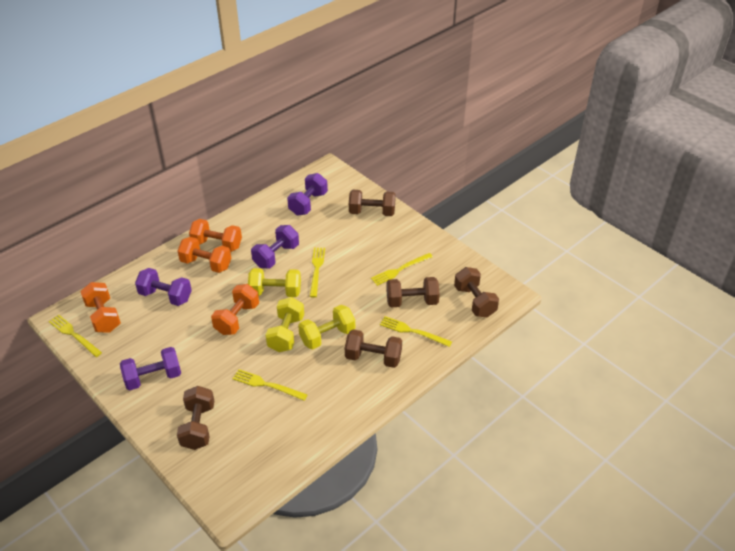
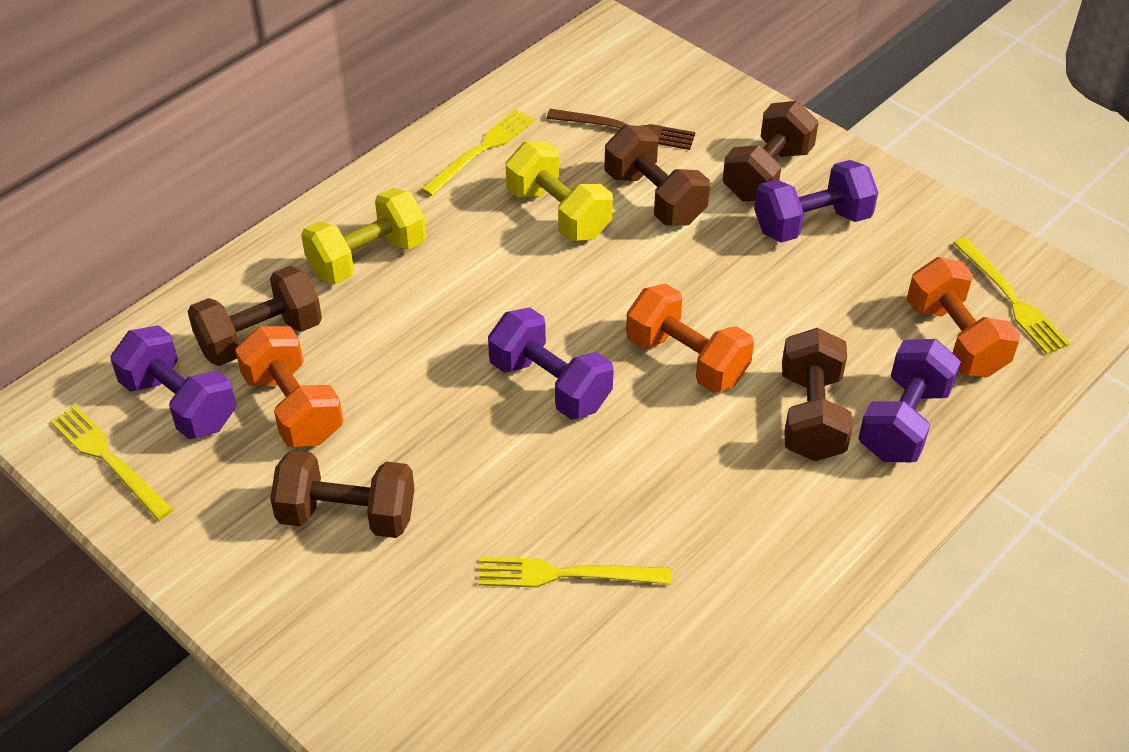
brown fork: none = 0 -> [547,109,695,150] = 1
orange dumbbell: [80,282,121,333] [177,237,231,273] [189,219,242,252] [211,284,259,335] = 4 -> [235,326,343,447] [626,284,754,393] [907,257,1020,378] = 3
yellow dumbbell: [248,268,301,297] [266,297,304,352] [298,305,355,349] = 3 -> [301,188,426,284] [506,141,613,241] = 2
yellow fork: [49,315,102,357] [232,369,308,401] [310,248,325,298] [371,253,433,286] [380,316,452,347] = 5 -> [50,405,173,520] [421,109,535,196] [478,557,671,588] [953,237,1070,355] = 4

